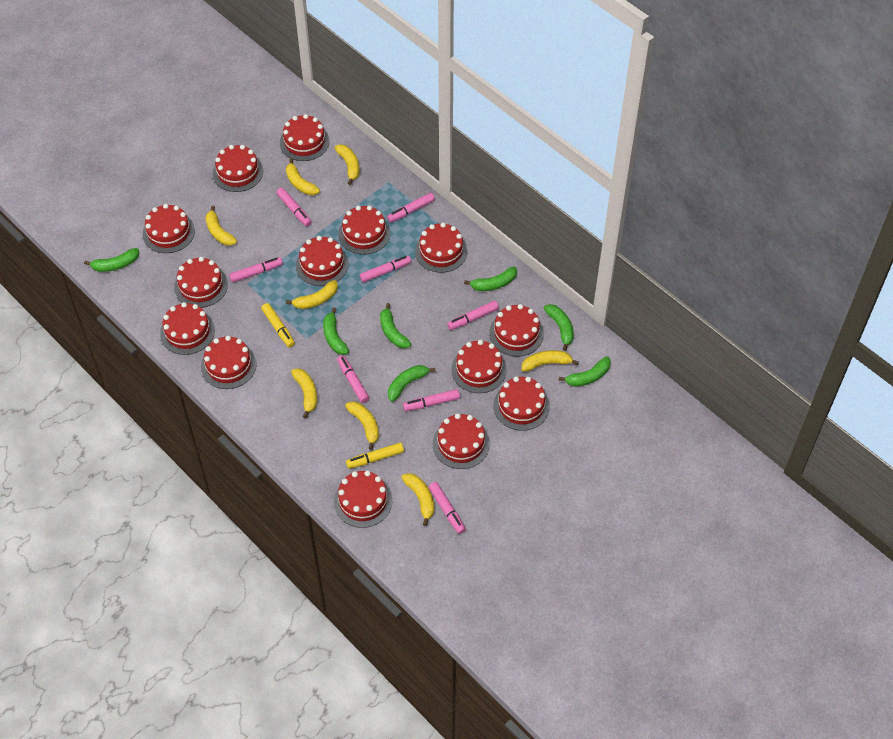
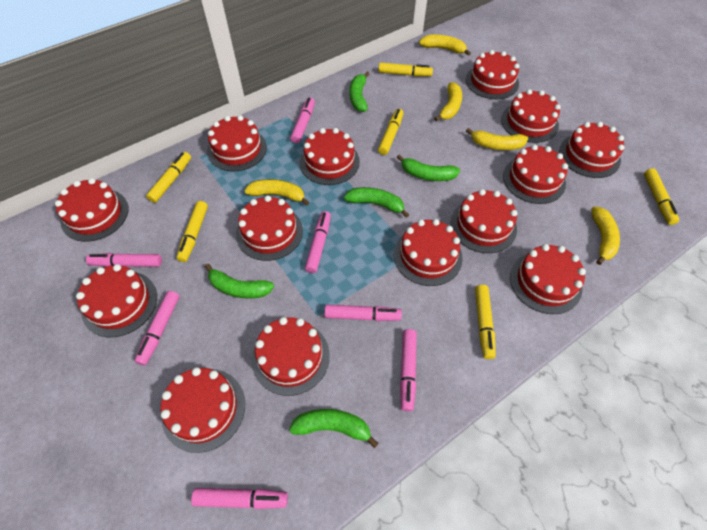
green banana: [84,248,139,272] [323,308,349,355] [380,303,411,348] [388,365,436,402] [464,267,517,291] [544,304,574,351] [559,356,611,387] = 7 -> [205,264,274,299] [289,409,379,448] [344,187,409,218] [350,72,369,112] [397,154,460,181] = 5
pink marker: [229,257,283,283] [276,188,312,226] [337,355,369,403] [359,255,411,283] [387,193,435,222] [403,389,460,411] [428,482,466,534] [447,301,499,330] = 8 -> [86,253,162,267] [134,291,180,365] [191,488,288,509] [290,98,315,144] [305,211,331,273] [324,305,402,321] [400,329,417,412] = 7
yellow banana: [206,206,237,246] [286,158,320,195] [286,280,338,309] [291,368,317,418] [335,144,360,185] [345,401,379,450] [401,473,434,526] [521,350,579,372] = 8 -> [244,179,310,205] [419,35,471,56] [434,82,462,121] [466,128,528,150] [591,206,620,265] = 5
yellow marker: [261,303,295,348] [346,443,404,469] = 2 -> [146,152,191,203] [176,201,208,262] [378,63,433,76] [378,109,403,155] [475,285,496,359] [644,168,679,225] = 6

